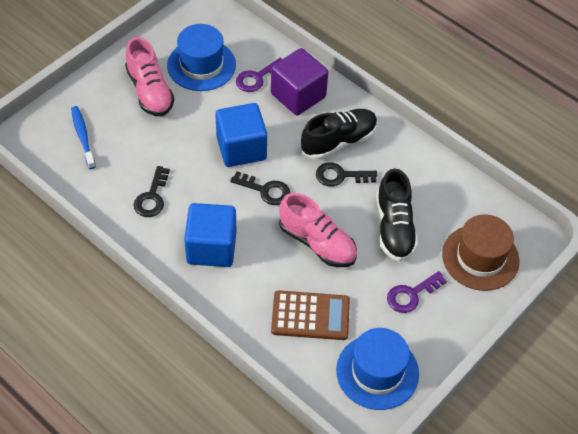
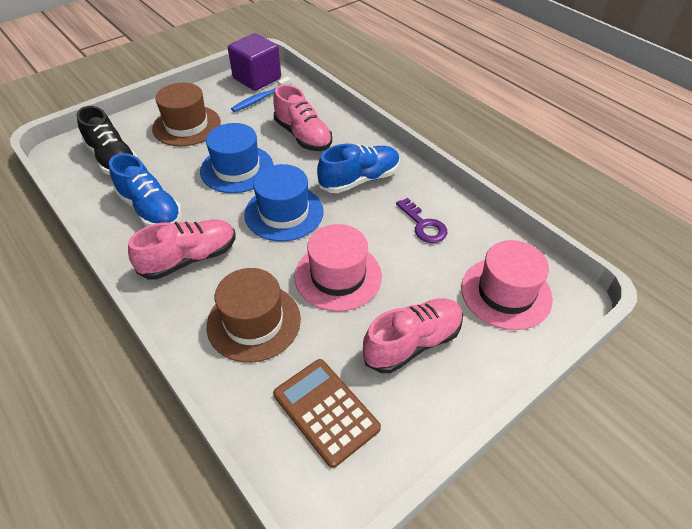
black key: [134,166,170,217] [230,171,290,205] [316,162,377,187] = 3 -> none = 0
black shoe: [301,109,378,160] [376,169,418,262] = 2 -> [76,106,138,175] = 1
blue cube: [184,203,237,267] [215,103,267,167] = 2 -> none = 0
blue shoe: none = 0 -> [109,153,182,227] [317,144,400,193] = 2
brown hat: [442,214,520,291] = 1 -> [152,83,221,147] [207,268,301,363] = 2
pink hat: none = 0 -> [295,224,382,311] [461,240,553,330] = 2
pink shoe: [125,37,174,116] [279,193,357,267] = 2 -> [128,219,235,280] [273,84,332,151] [363,298,463,373] = 3
purple key: [236,58,282,92] [387,271,447,313] = 2 -> [396,198,447,243] = 1

